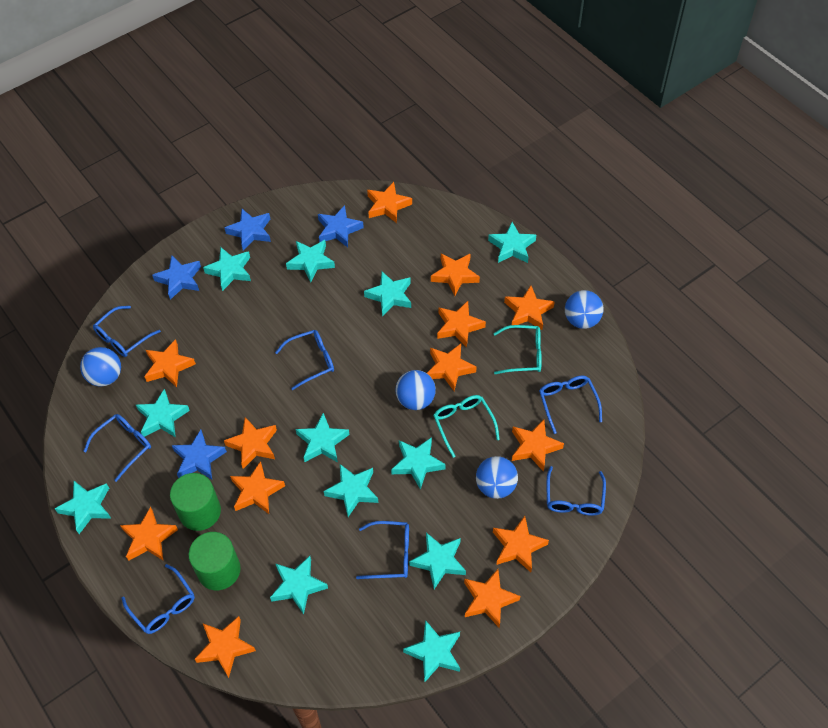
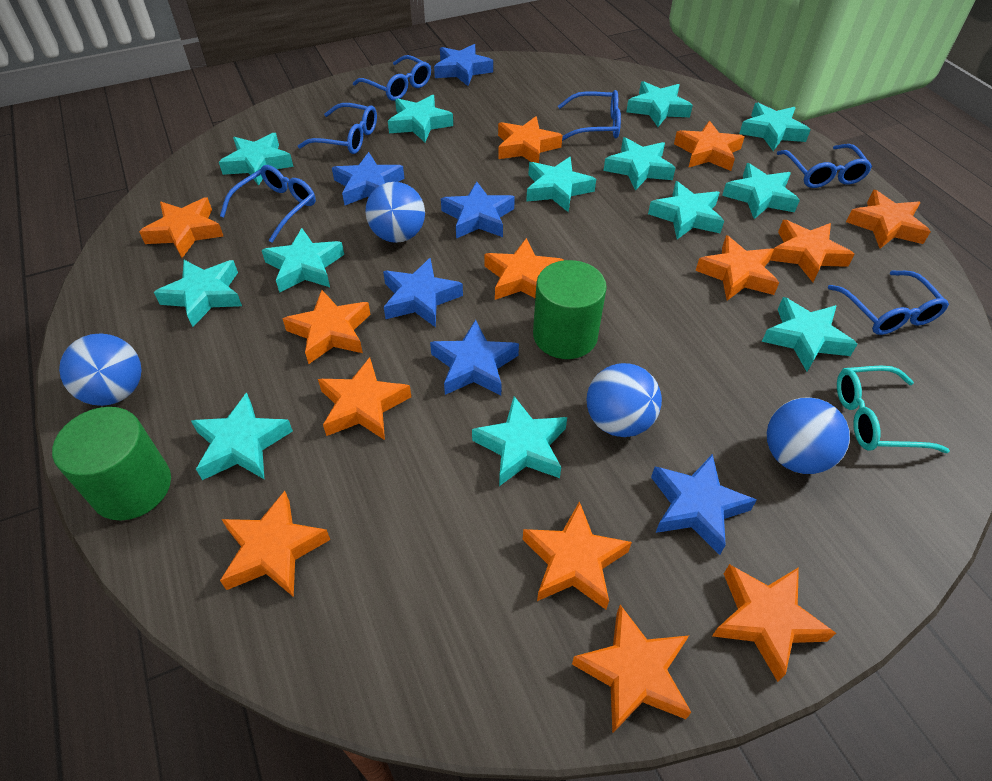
blue glasses: [83,414,151,482] [93,306,161,357] [122,564,195,634] [275,330,334,390] [356,521,409,579] [539,376,602,434] [547,466,606,516] = 7 -> [220,165,316,243] [298,103,377,154] [353,55,431,101] [558,90,621,141] [777,144,872,188] [828,271,949,335] = 6
blue star: [152,255,201,300] [172,430,227,480] [225,209,271,251] [318,205,364,248] = 4 -> [332,152,404,206] [383,258,463,327] [430,320,519,396] [434,44,493,86] [441,182,515,239] [651,454,757,555] = 6
turquoise glasses: [433,395,500,458] [493,325,542,374] = 2 -> [837,366,950,453] = 1
turquoise star: [55,481,111,534] [136,389,190,438] [203,247,251,291] [270,556,328,614] [286,240,335,282] [296,413,350,463] [324,464,379,517] [364,272,411,317] [391,437,446,490] [403,620,460,682] [409,533,466,589] [488,222,536,263] = 12 -> [154,260,242,327] [191,393,293,480] [219,133,293,186] [262,228,344,293] [388,95,453,142] [472,396,567,486] [526,157,596,212] [603,137,675,190] [626,81,693,127] [648,181,724,239] [722,163,800,219] [739,103,811,151] [762,297,858,371] = 13

